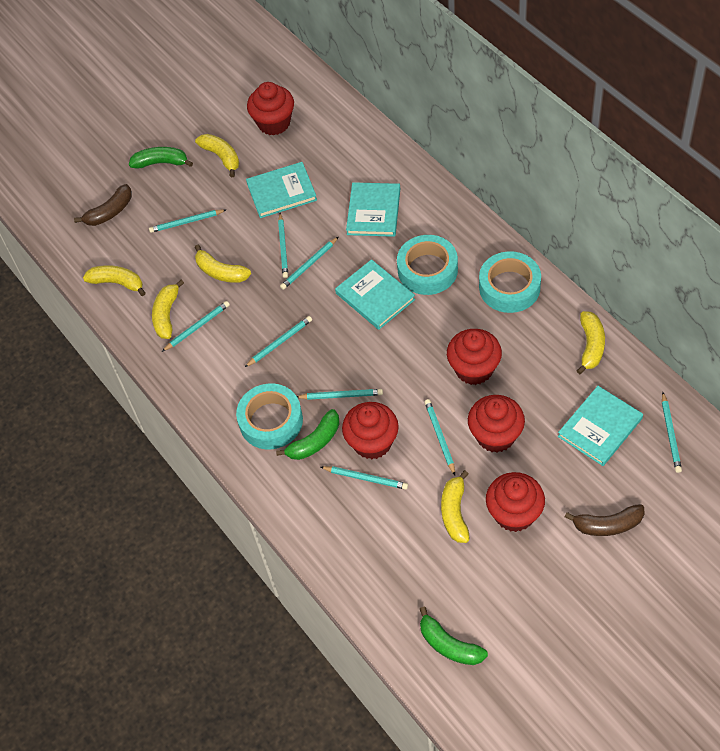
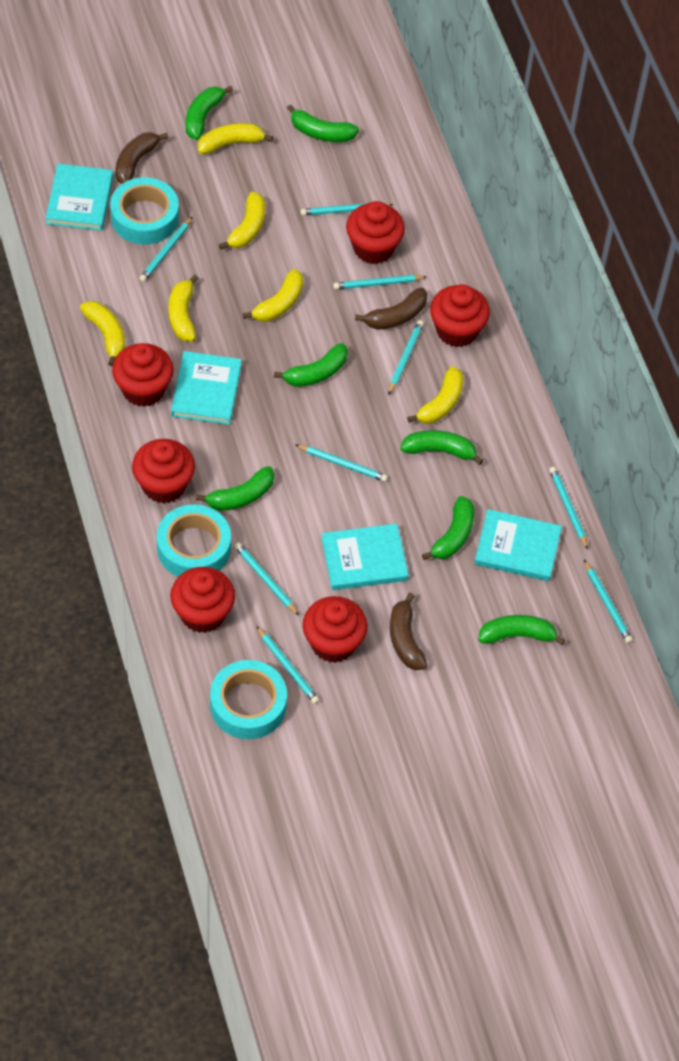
brown banana: [74,184,132,226] [565,504,645,536] = 2 -> [115,132,168,184] [355,287,428,330] [390,592,427,670] = 3
green banana: [129,147,193,169] [276,409,339,460] [420,607,488,665] = 3 -> [186,86,233,140] [196,466,274,511] [274,343,348,387] [287,105,359,142] [400,430,483,465] [422,496,474,560] [478,615,566,645] = 7
red cupcake: [247,82,294,135] [342,402,399,459] [447,329,502,385] [468,395,525,453] [486,472,545,532] = 5 -> [112,343,174,407] [132,439,195,504] [170,567,235,633] [303,596,367,663] [346,201,405,264] [430,284,490,347] = 6

